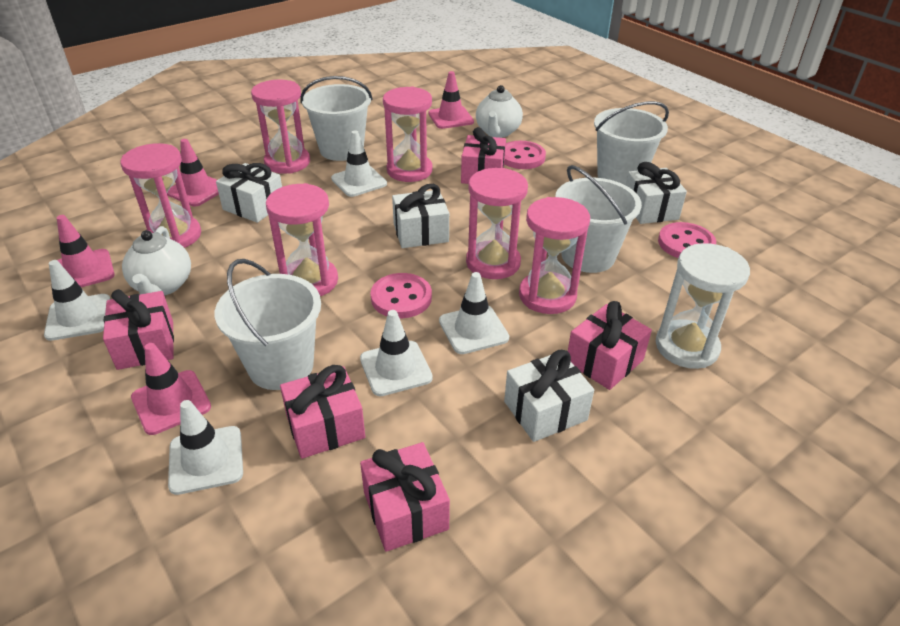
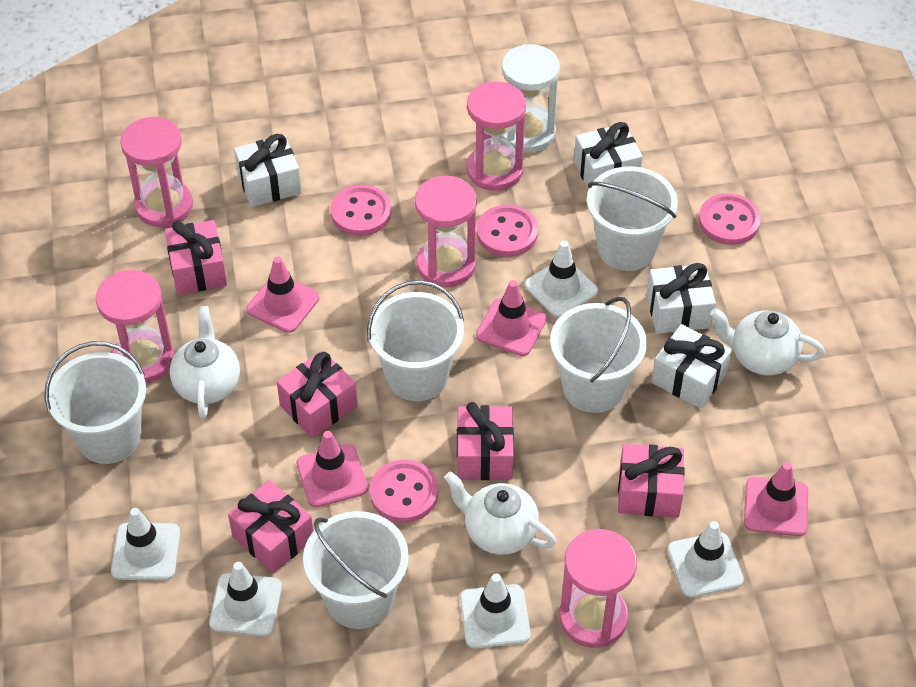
pink button: [371,273,432,318] [504,141,546,169] [658,222,716,258] = 3 -> [330,185,392,236] [370,460,438,523] [477,205,538,257] [699,193,761,245] = 4
pink hourglass: [121,143,201,248] [251,79,310,174] [266,183,338,296] [383,87,433,182] [466,168,528,279] [519,197,590,314] = 6 -> [96,270,174,383] [120,117,193,227] [415,176,477,288] [467,81,526,191] [559,529,637,648] = 5
white bucket: [215,259,321,390] [301,76,373,161] [555,165,642,273] [594,101,669,185] = 4 -> [45,341,146,464] [303,511,409,629] [367,280,464,401] [550,297,647,413] [587,166,678,271] = 5
white teapot: [122,226,191,296] [476,85,523,138] = 2 -> [170,306,240,419] [444,472,556,555] [710,308,825,375] = 3

